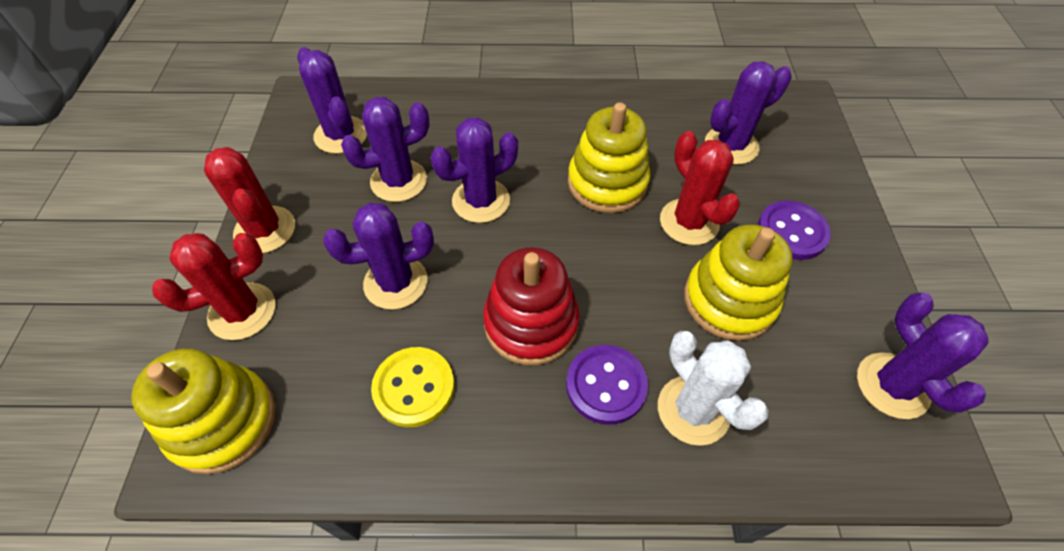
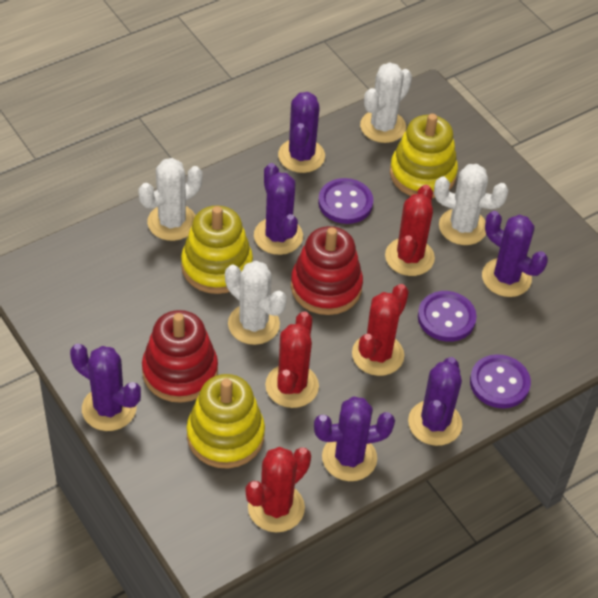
purple button: [566,345,648,425] [758,201,831,260] = 2 -> [318,178,373,224] [418,291,477,342] [470,354,531,408] = 3
red cactus: [152,233,276,340] [204,147,295,253] [660,131,740,245] = 3 -> [246,447,311,533] [265,311,319,408] [352,284,409,376] [385,185,435,276] = 4
red stacking toy: [483,247,580,365] = 1 -> [142,310,218,403] [291,226,363,315] = 2
white cactus: [658,331,769,446] = 1 -> [138,158,202,241] [225,261,287,345] [360,62,412,143] [434,164,509,245] = 4
yellow button: [371,347,455,427] = 1 -> none = 0

